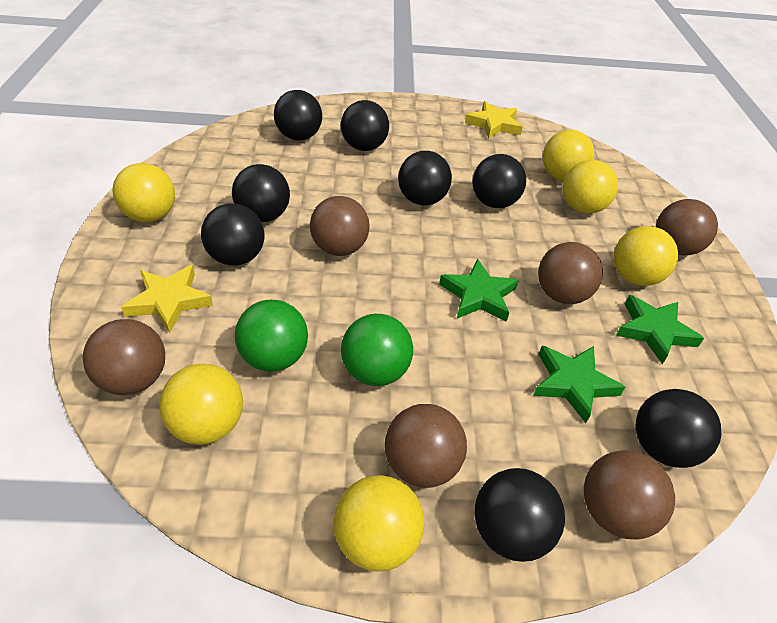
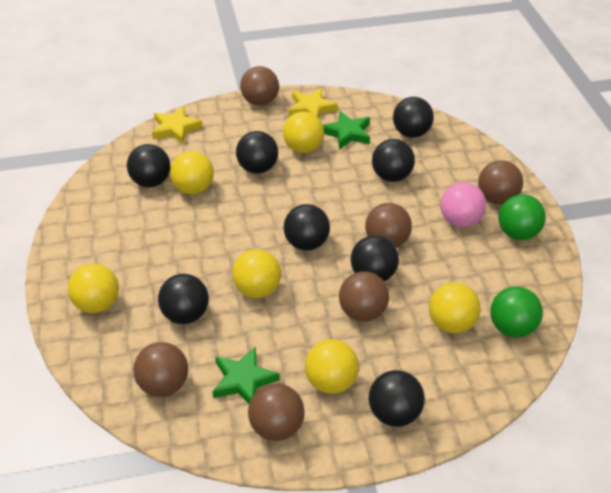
green star: [439,259,519,322] [533,346,625,423] [616,295,704,364] = 3 -> [212,346,280,404] [323,111,370,149] = 2
pink ball: none = 0 -> [440,182,486,227] = 1

